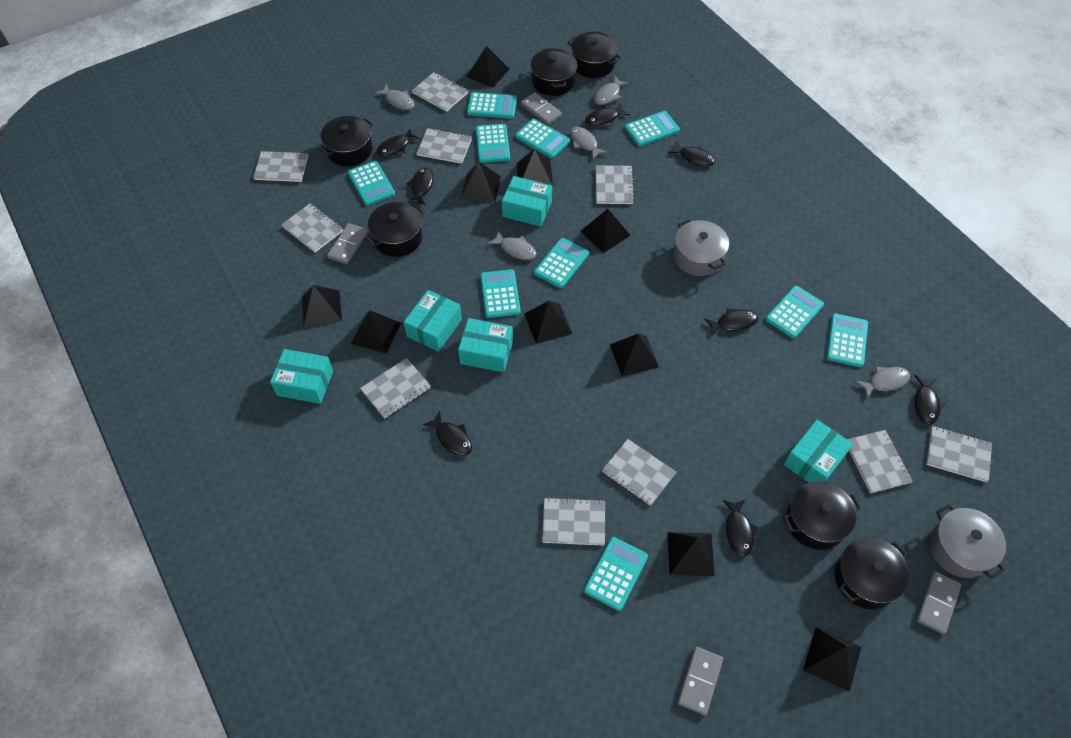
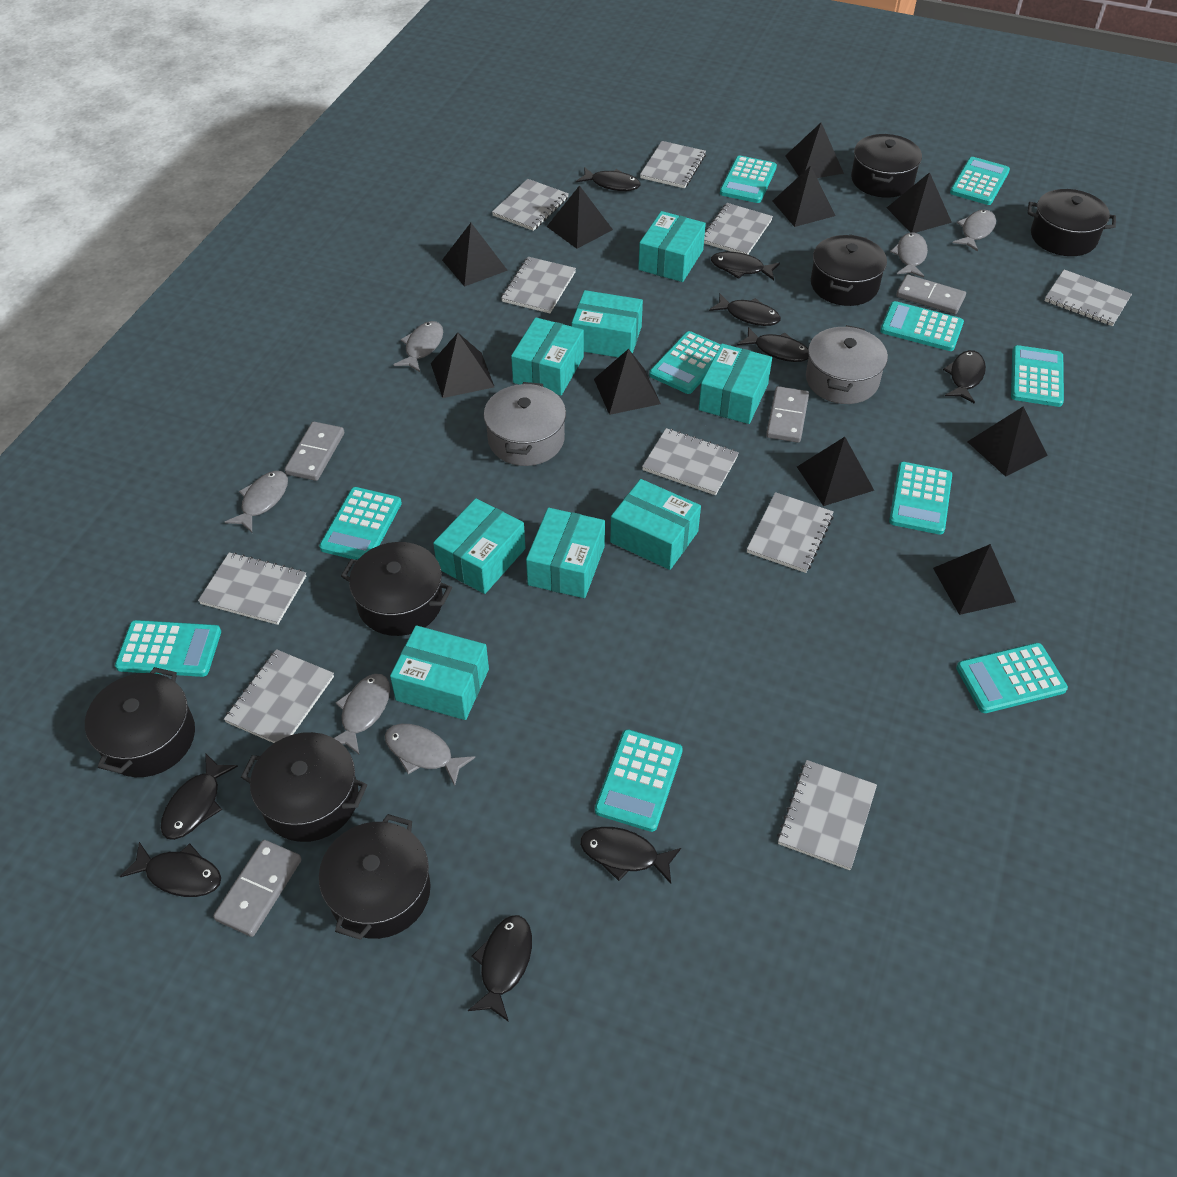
black fish: [376,128,421,157] [407,168,434,205] [423,411,472,456] [585,104,630,126] [668,141,715,166] [704,308,758,336] [722,499,758,557] [914,375,945,424] = 8 -> [119,842,221,897] [161,753,238,840] [468,915,532,1022] [576,167,641,191] [580,827,681,884] [709,294,781,326] [711,252,780,280] [737,327,809,362] [943,350,986,403] = 9
black pot: [319,116,374,166] [365,202,425,257] [530,48,577,96] [568,32,621,78] [783,481,861,550] [835,537,909,609] = 6 -> [85,667,195,777] [241,732,367,842] [319,814,431,940] [341,542,452,636] [811,234,887,306] [851,134,922,198] [1027,189,1116,256] = 7
grey fish: [374,84,414,110] [488,231,537,260] [570,127,607,159] [594,76,629,105] [855,367,910,399] = 5 -> [225,471,288,532] [334,674,390,754] [385,724,475,786] [393,321,443,372] [890,232,928,278] [953,210,996,252] = 6
turquoise box: [270,349,333,404] [404,290,462,352] [458,318,513,372] [502,176,552,227] [784,420,853,482] = 5 -> [390,625,489,720] [433,498,525,594] [511,317,584,396] [526,508,605,598] [572,290,643,357] [610,479,701,570] [638,211,706,282] [699,344,772,424] = 8

